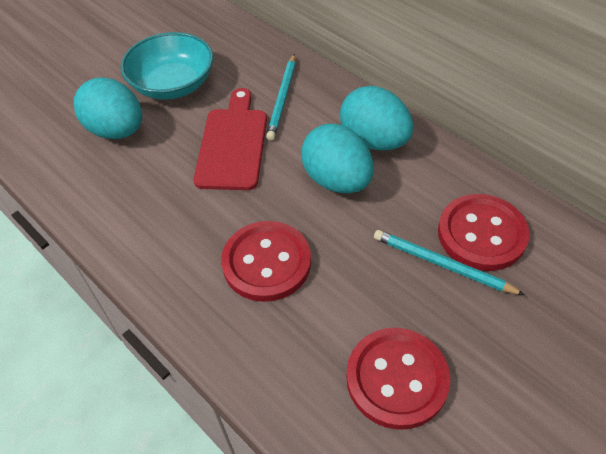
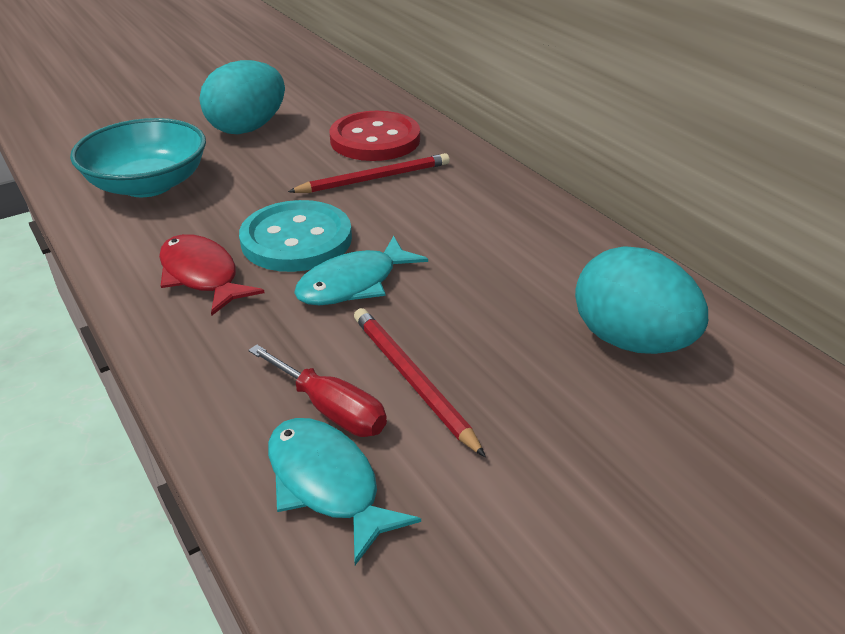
red button: [221,221,311,302] [346,328,450,430] [438,194,530,271] = 3 -> [329,111,420,161] = 1
red cutting board: [194,88,267,190] = 1 -> none = 0
red fish: none = 0 -> [159,234,265,316] = 1
red pencil: none = 0 -> [288,153,450,193] [354,308,486,457] = 2
red screwdriver: none = 0 -> [248,345,387,437] = 1
turquoise button: none = 0 -> [239,200,352,272] = 1
turquoise egg: [73,77,142,139] [301,124,374,193] [340,86,414,151] = 3 -> [200,60,285,134] [575,246,708,354] = 2
turquoise fish: none = 0 -> [268,418,421,565] [294,236,428,305] = 2
turquoise pencil: [266,54,295,141] [374,230,525,295] = 2 -> none = 0

